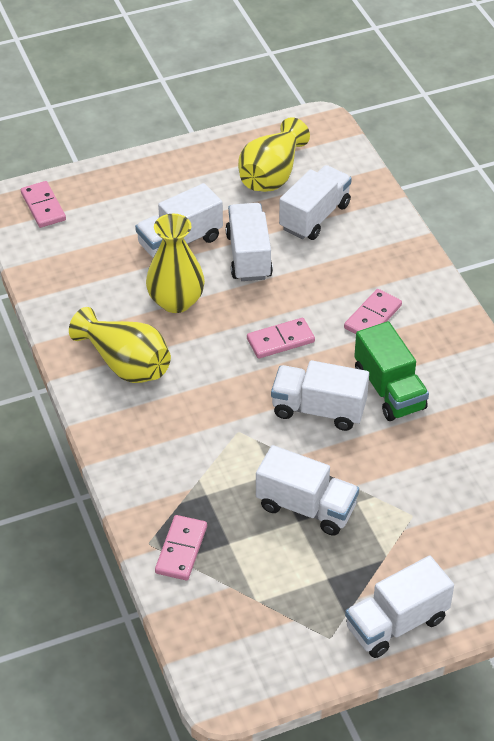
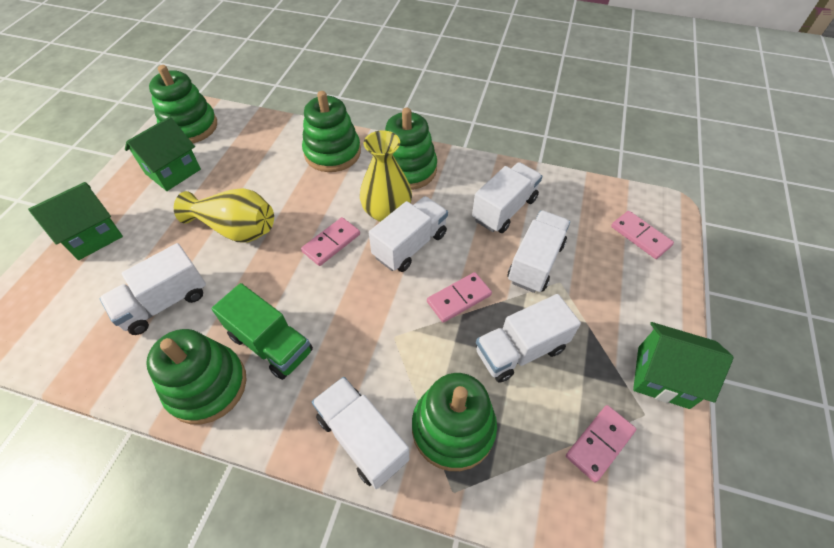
green house: none = 0 -> [28,182,123,260] [125,117,201,191] [633,322,733,409] = 3
green stacking toy: none = 0 -> [146,329,247,424] [149,65,217,143] [302,91,361,172] [385,108,437,190] [412,373,497,471] = 5
yellow vase: [69,307,171,383] [146,213,205,313] [238,117,310,192] = 3 -> [174,188,274,242] [360,130,412,222] = 2

